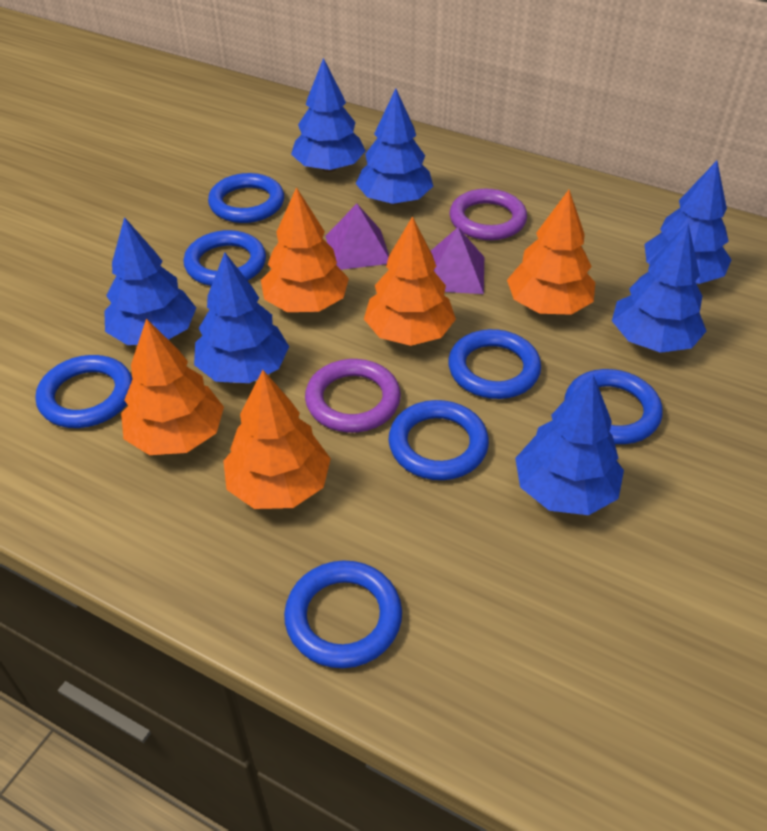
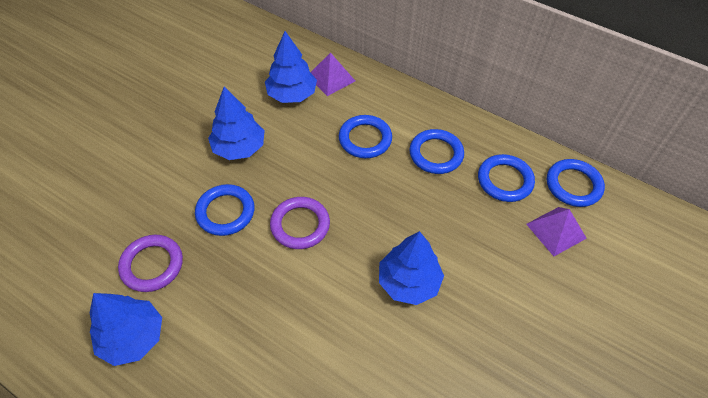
blue ring: [35,355,133,428] [183,230,266,286] [208,173,284,223] [284,560,402,668] [388,400,489,480] [448,329,541,399] [564,369,663,444] = 7 -> [195,184,254,236] [339,115,392,158] [409,129,464,174] [478,154,535,202] [547,159,605,207] = 5
blue tree: [104,217,196,345] [194,252,289,383] [291,58,365,172] [356,88,433,205] [515,374,624,515] [612,224,706,353] [644,161,732,284] = 7 -> [90,293,162,366] [208,86,265,160] [265,31,317,103] [379,231,444,305] = 4
orange tree: [121,318,224,455] [223,370,331,509] [261,187,349,312] [364,216,456,346] [507,190,595,315] = 5 -> none = 0

